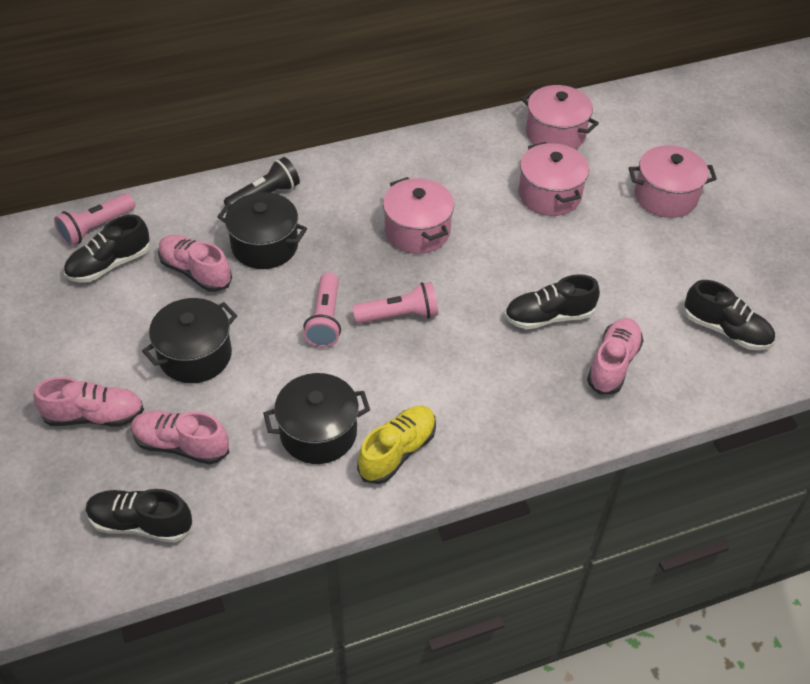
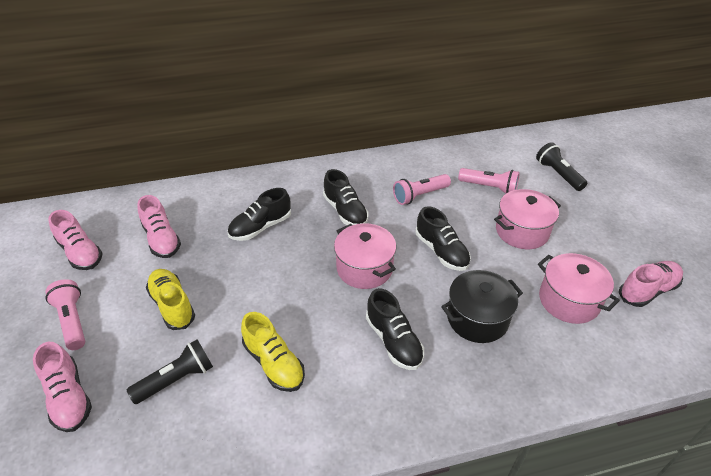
black flashlight: [224,157,300,209] = 1 -> [127,339,213,404] [536,142,587,191] = 2
black pot: [142,298,238,383] [217,192,307,269] [263,373,370,464] = 3 -> [441,270,523,343] = 1
pink pot: [383,177,454,254] [518,142,589,216] [521,85,599,149] [629,145,717,218] = 4 -> [334,223,396,289] [494,189,561,249] [538,253,620,324] = 3
yellow shoe: [357,406,436,484] = 1 -> [146,269,195,330] [241,312,305,392] = 2

